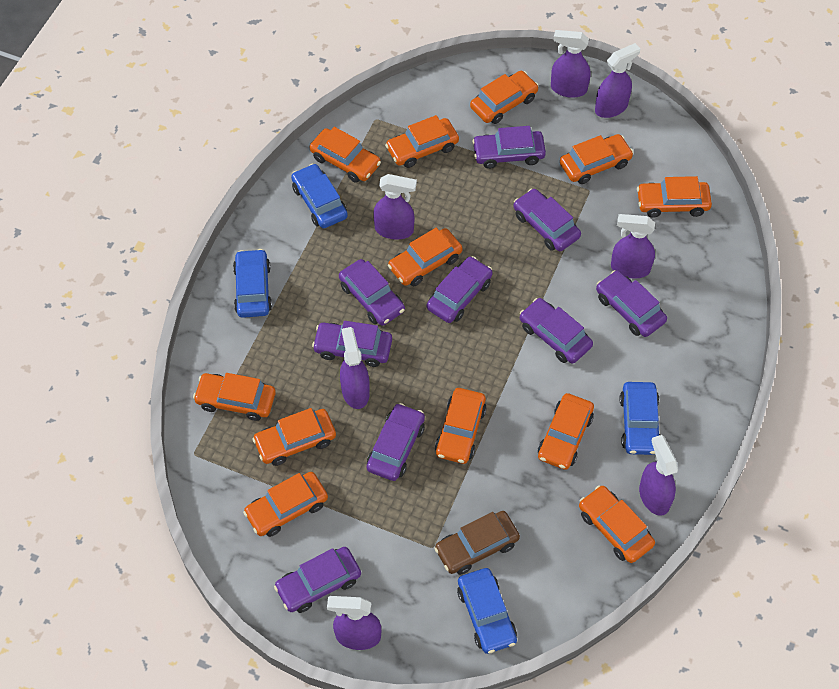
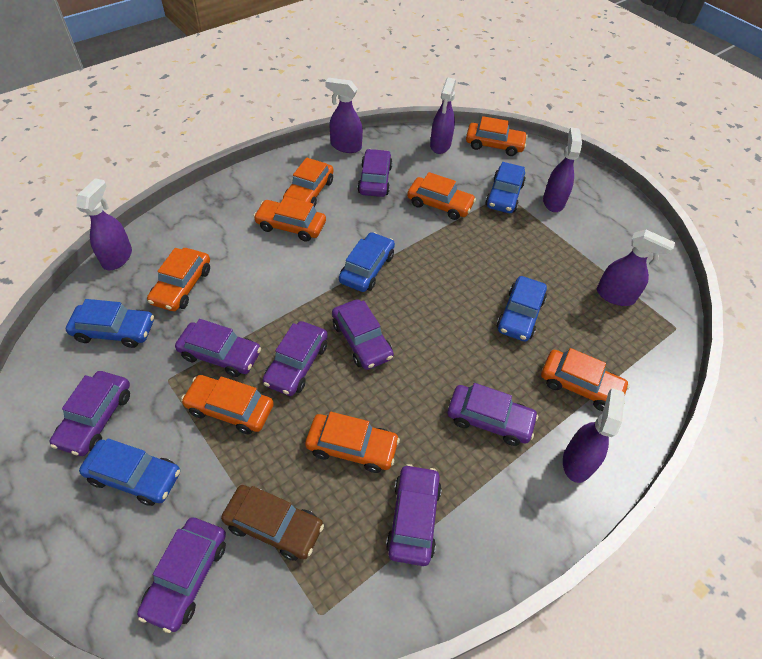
blue car: [233,249,272,318] [291,163,348,228] [457,568,517,654] [619,382,660,455] = 4 -> [66,299,154,348] [79,438,180,506] [339,232,395,292] [485,162,526,213] [497,276,547,342] = 5
orange car: [193,373,276,421] [243,472,328,537] [252,408,336,466] [310,127,381,183] [385,115,459,168] [388,228,462,287] [435,388,487,464] [470,71,539,124] [538,393,594,470] [560,134,634,184] [579,485,655,563] [637,176,712,218] = 12 -> [147,248,210,311] [181,375,274,434] [254,197,326,242] [283,157,334,207] [305,412,400,473] [407,172,476,220] [466,116,528,156] [541,348,630,411] = 8
purple car: [274,547,361,613] [312,321,392,367] [339,259,405,326] [367,403,425,481] [427,256,493,323] [472,126,546,169] [514,189,581,251] [520,298,593,364] [596,270,667,337] = 9 -> [50,371,130,456] [137,517,226,633] [175,319,261,377] [262,321,328,396] [332,299,394,370] [357,149,393,197] [386,464,442,566] [447,383,538,446] = 8
purple spray bottle: [327,596,381,650] [340,327,370,409] [373,174,417,240] [551,30,590,98] [595,43,640,118] [611,214,655,278] [639,435,678,516] = 7 -> [76,178,132,270] [325,78,363,153] [430,78,456,154] [543,127,582,212] [563,388,625,483] [597,230,675,306] = 6

